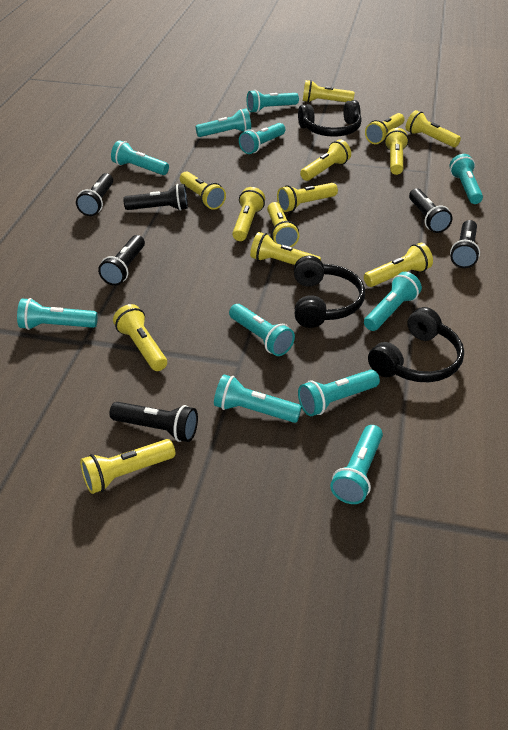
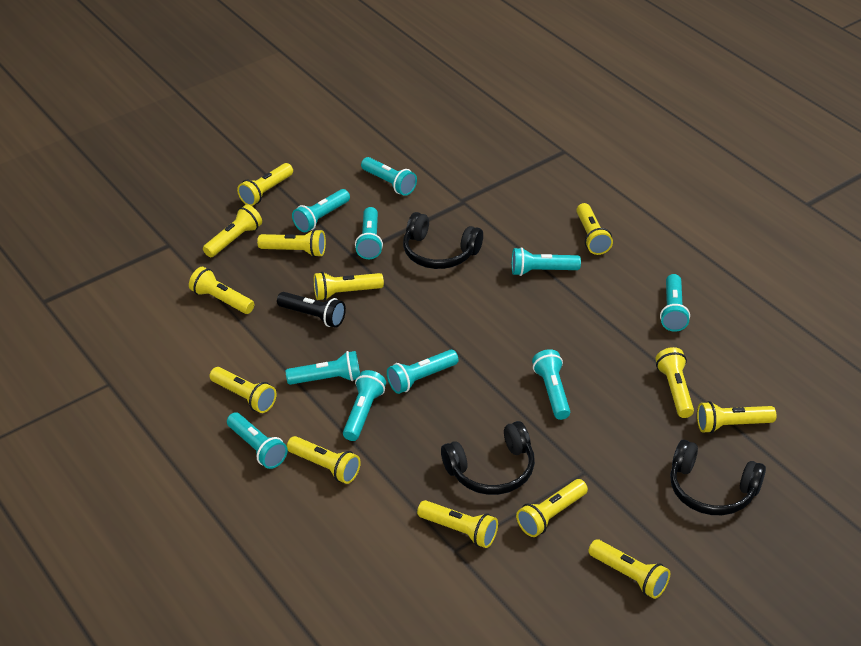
black flashlight: [76,173,113,216] [98,235,145,286] [109,402,198,442] [123,184,188,211] [409,189,452,233] [450,220,480,268] = 6 -> [277,292,346,328] = 1
turquoise flashlight: [17,298,98,330] [111,140,169,175] [195,109,251,137] [214,375,302,423] [229,304,295,356] [239,123,285,154] [247,90,299,113] [298,370,380,416] [330,425,383,504] [364,272,422,331] [449,154,483,204] = 11 -> [227,412,288,469] [286,351,360,385] [292,189,350,232] [343,370,386,441] [355,207,383,259] [361,157,417,196] [387,350,459,394] [512,247,581,276] [532,349,570,420] [660,274,690,332] = 10

